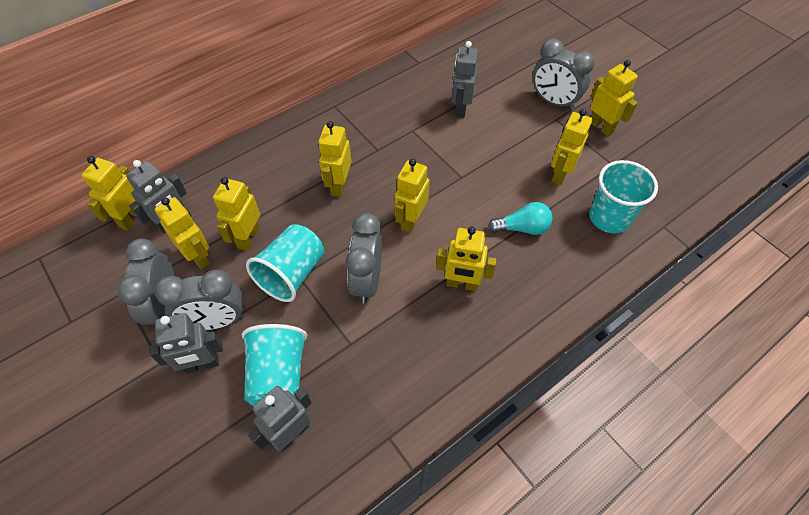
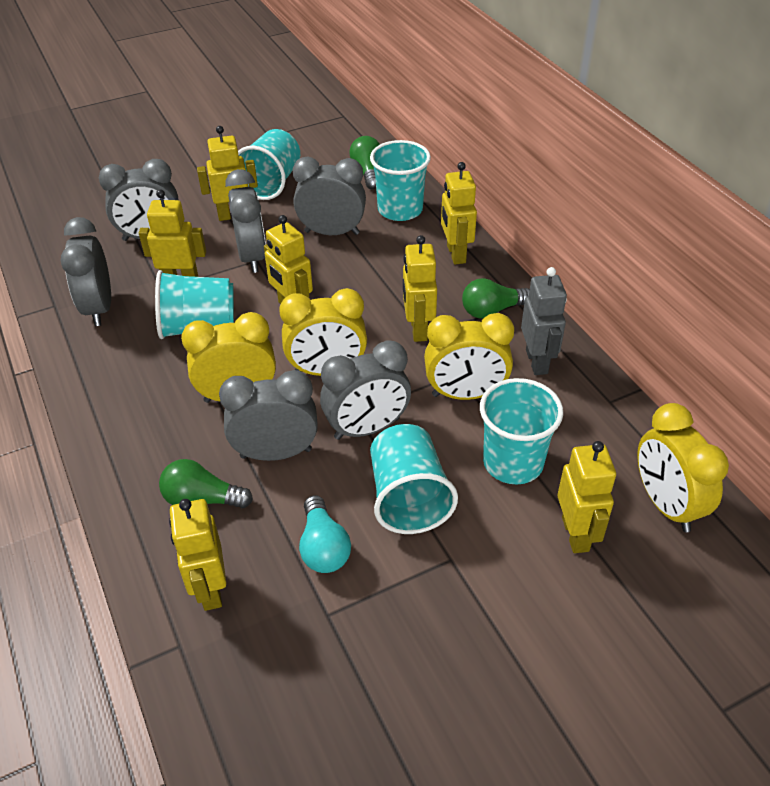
green light bulb: none = 0 -> [159,459,253,508] [349,136,380,189] [462,278,530,319] = 3
grey clock: [117,238,175,325] [155,270,244,330] [346,213,382,304] [533,39,595,111] = 4 -> [61,217,111,326] [99,159,178,241] [219,370,318,461] [225,169,266,273] [293,157,366,235] [320,340,411,440] = 6
grey robot: [126,160,187,234] [149,313,223,374] [248,386,312,452] [451,41,478,118] = 4 -> [521,267,567,375] = 1
turquoise cup: [242,324,307,406] [246,224,324,302] [589,160,658,234] = 3 -> [155,270,234,339] [238,129,300,200] [370,140,431,221] [370,424,458,534] [480,378,563,484] = 5
yellow clock: none = 0 -> [181,312,276,403] [279,288,367,376] [424,313,514,400] [637,403,729,532] = 4
yellow robot: [81,156,136,231] [155,197,210,269] [213,177,260,251] [318,121,352,197] [394,159,430,233] [436,226,497,291] [551,109,592,185] [590,60,638,136] = 8 -> [139,189,206,277] [169,499,226,611] [197,126,258,221] [264,215,313,304] [403,235,437,342] [441,162,477,264] [557,441,616,553] = 7

